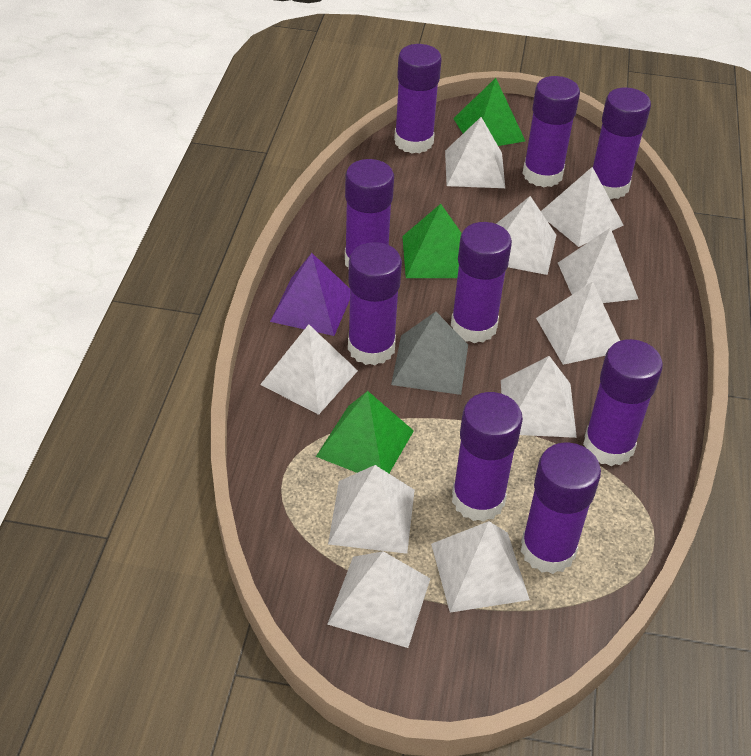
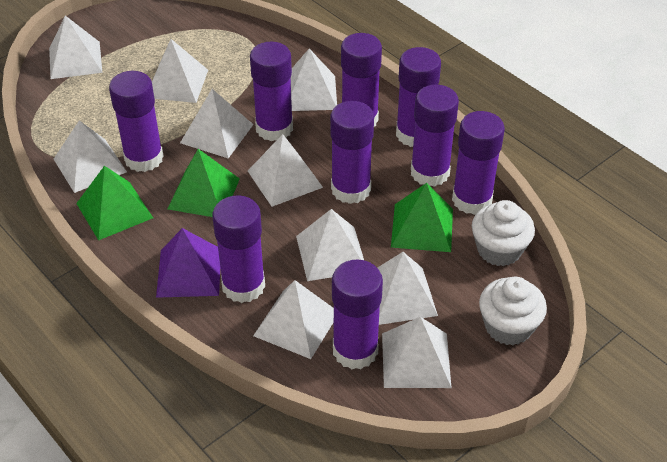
grey pyramid: [391,312,468,395] = 1 -> none = 0
white cupcake: none = 0 -> [472,200,535,266] [479,277,547,345] = 2

